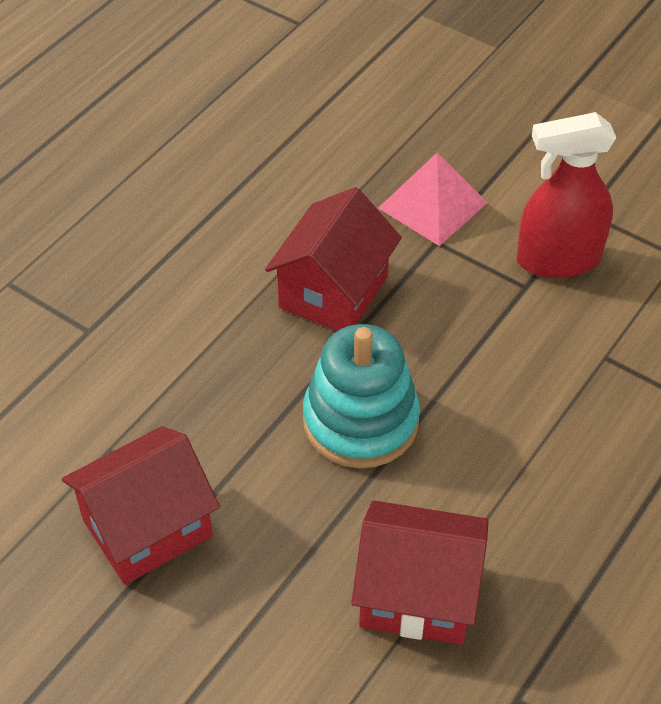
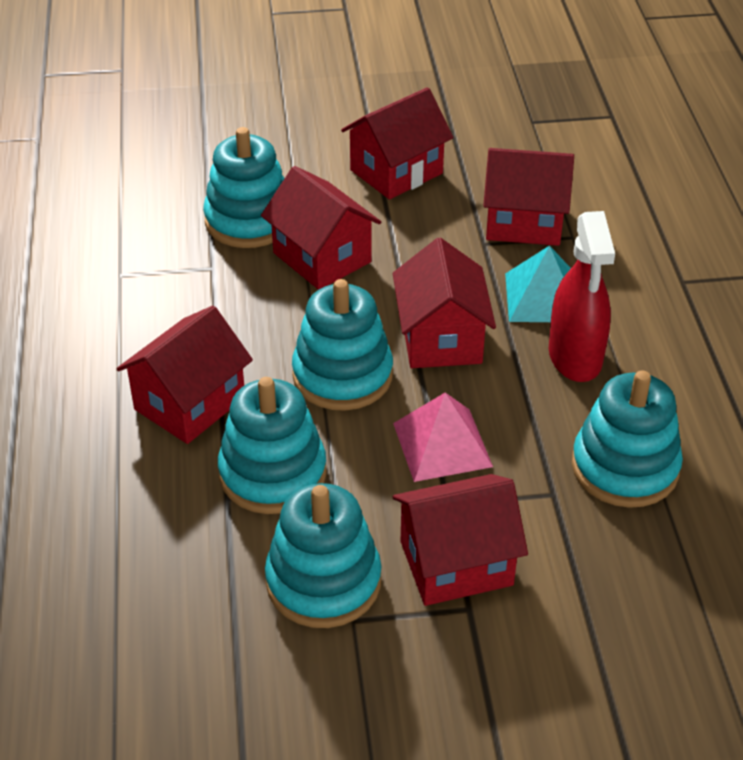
red house: [62,426,220,585] [265,187,402,331] [351,500,489,645] = 3 -> [116,306,253,444] [261,166,381,290] [341,87,454,200] [393,238,496,368] [393,474,528,606] [483,148,574,246] = 6
turquoise pyramid: none = 0 -> [505,245,571,322] = 1
turquoise stacking toy: [303,324,420,468] = 1 -> [203,127,285,248] [218,377,327,514] [265,483,381,628] [292,279,393,411] [572,370,683,508] = 5

